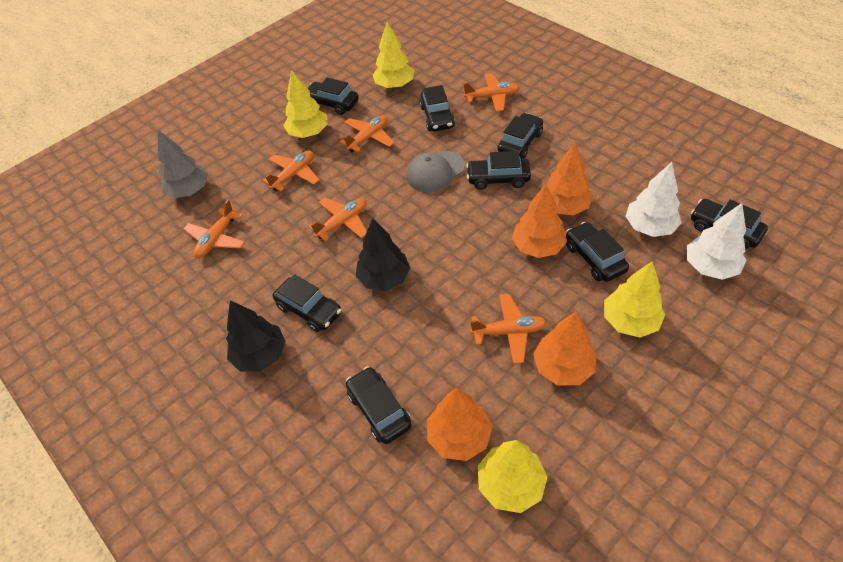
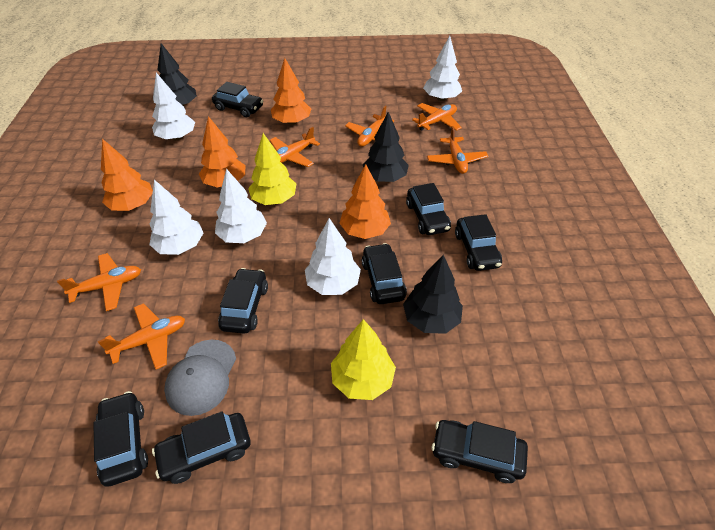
black tree: [226,300,286,371] [356,218,410,291] = 2 -> [157,43,197,106] [363,112,409,182] [403,255,463,334] = 3
grey tree: [158,130,208,198] = 1 -> none = 0
white tree: [625,162,682,237] [687,203,746,280] = 2 -> [149,180,203,255] [152,73,195,140] [215,169,267,243] [305,218,361,295] [423,36,462,101] = 5
yellow tree: [283,70,328,138] [373,22,414,89] [478,440,548,513] [604,262,665,338] = 4 -> [248,133,296,205] [331,319,396,400] = 2

